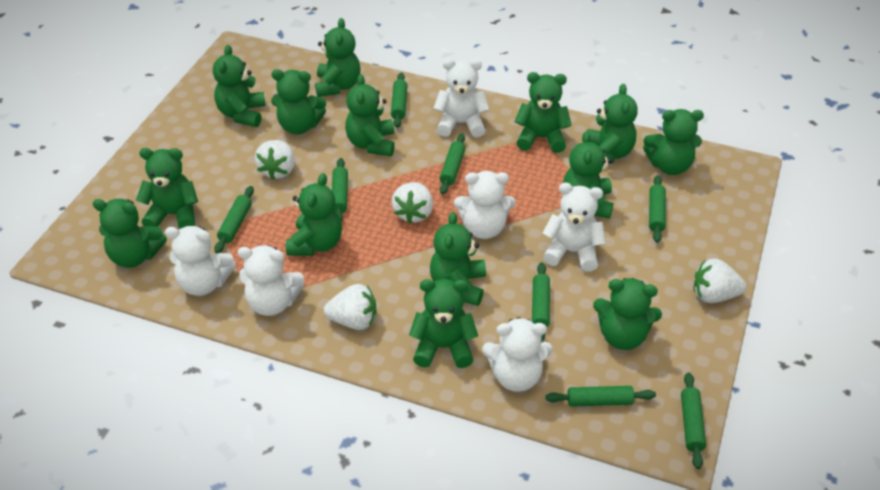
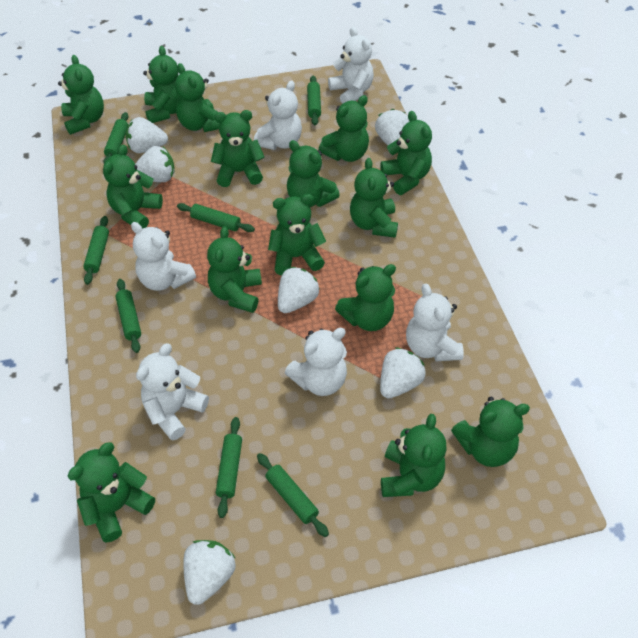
green rolling pin: [214,186,254,253] [332,158,348,222] [391,72,408,128] [440,133,465,195] [532,262,550,342] [545,386,656,407] [649,175,666,243] [681,372,706,469] = 8 -> [83,216,109,285] [103,112,128,164] [115,279,141,353] [177,203,255,232] [216,417,242,518] [257,453,329,537] [307,76,321,125] = 7
green teddy bear: [93,199,167,268] [136,148,198,229] [213,45,266,127] [271,69,326,134] [286,173,342,256] [315,18,361,97] [345,74,395,156] [409,279,478,368] [430,212,486,306] [515,72,572,153] [563,131,613,219] [587,84,638,164] [593,278,662,350] [643,109,704,175] = 14 -> [58,55,104,135] [68,442,155,543] [103,145,163,229] [143,46,179,123] [175,63,220,132] [207,226,262,313] [211,110,265,187] [268,194,326,275] [287,140,340,207] [318,95,369,162] [335,264,396,331] [350,158,398,238] [380,111,432,195] [381,414,447,497] [451,397,530,467] = 15
white strawberry: [255,140,295,180] [324,284,377,330] [392,182,433,224] [694,259,747,303] = 4 -> [126,117,168,153] [135,146,175,182] [183,540,235,605] [278,267,320,313] [375,109,410,145] [380,347,425,398] = 6

